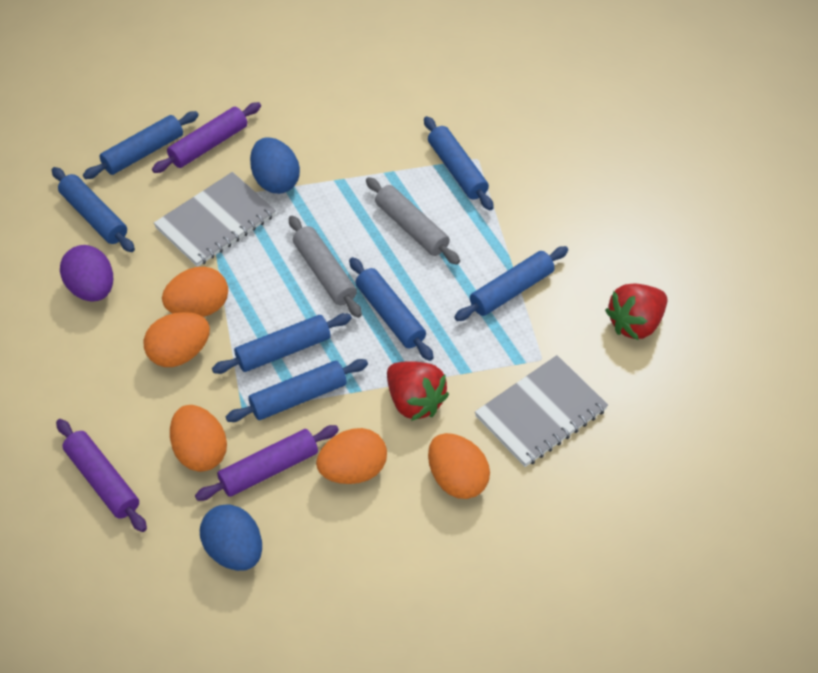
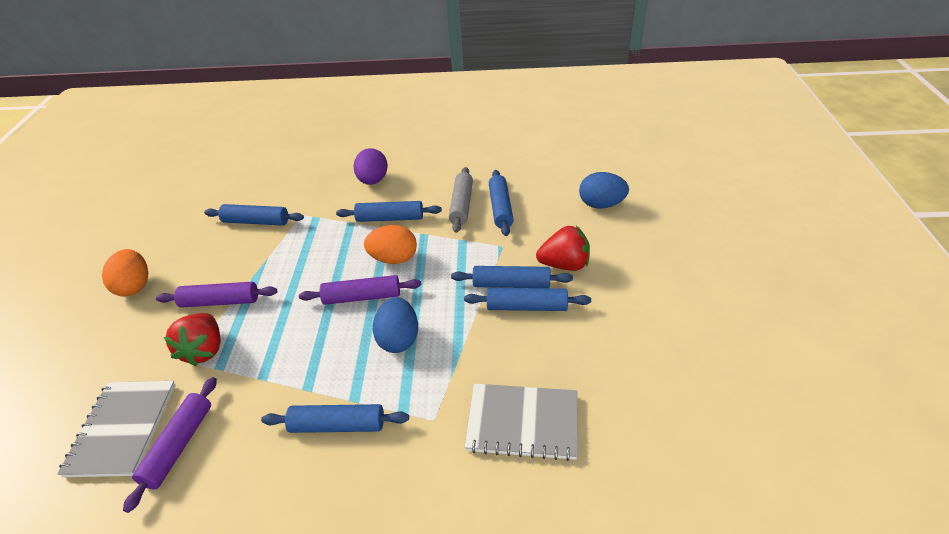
blue rolling pin: [52,167,135,252] [83,111,199,179] [212,313,352,374] [226,359,368,422] [349,257,434,361] [424,116,494,210] [454,246,568,321] = 7 -> [204,204,304,226] [261,404,409,433] [336,201,442,222] [451,266,573,288] [464,288,591,311] [489,170,514,236] = 6
grey rolling pin: [289,216,362,318] [366,177,460,265] = 2 -> [449,167,473,233] = 1
orange egg: [144,312,210,367] [162,267,228,317] [170,405,227,472] [316,428,387,484] [428,433,490,499] = 5 -> [102,249,148,297] [364,225,417,264] = 2

